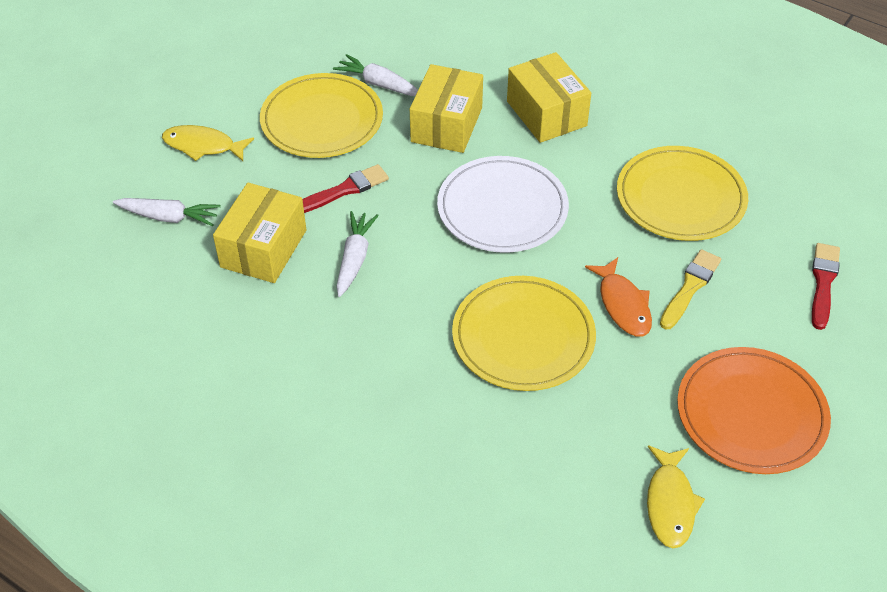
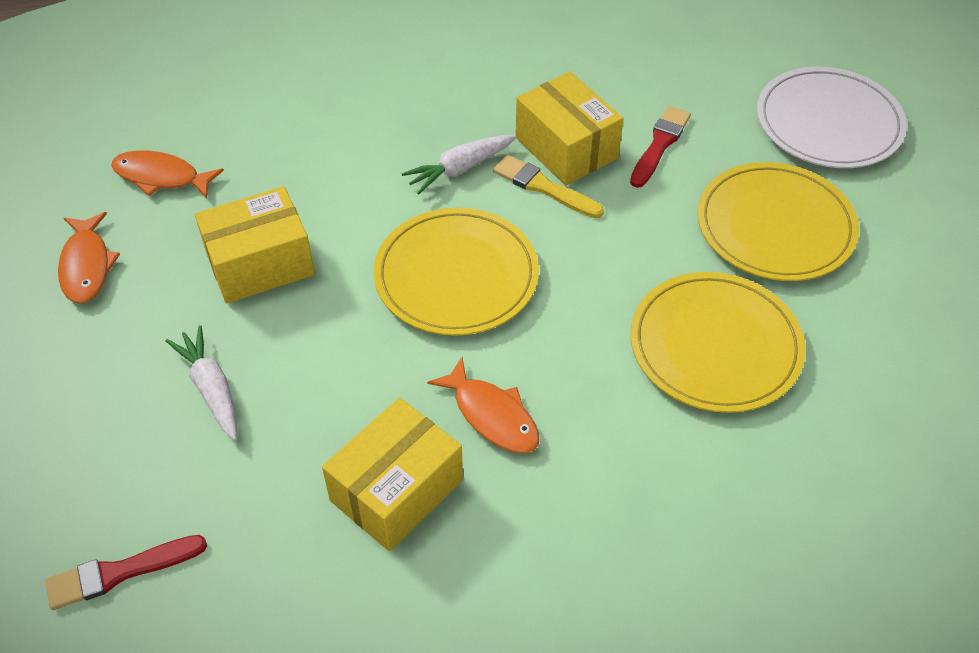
orange fish: [585,257,652,337] = 1 -> [58,212,120,303] [111,150,224,198] [427,357,539,453] = 3
orange plate: [677,347,831,474] = 1 -> none = 0
white carrot: [113,198,221,226] [333,54,418,96] [337,211,379,297] = 3 -> [166,325,237,440] [401,135,516,194] = 2
yellow fish: [162,125,254,161] [647,445,705,548] = 2 -> none = 0

